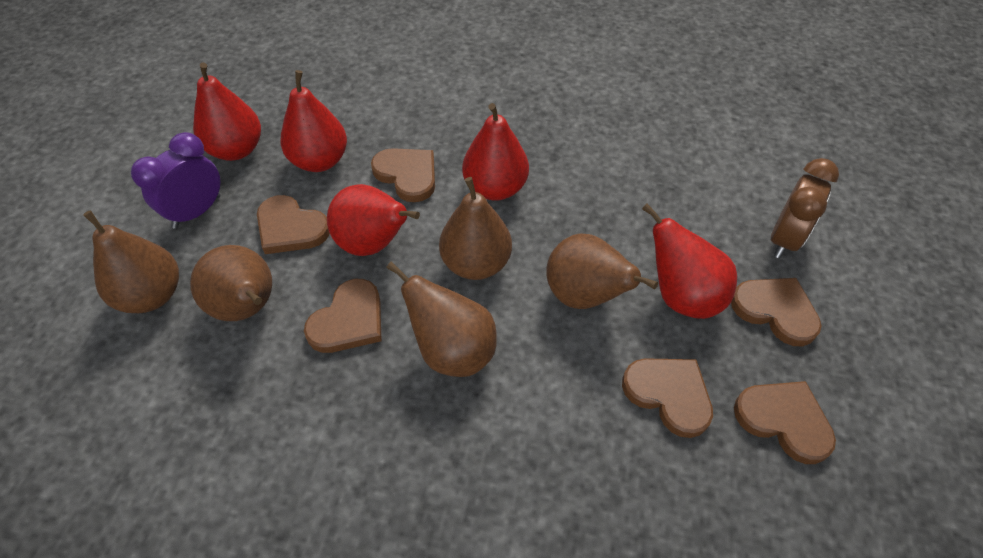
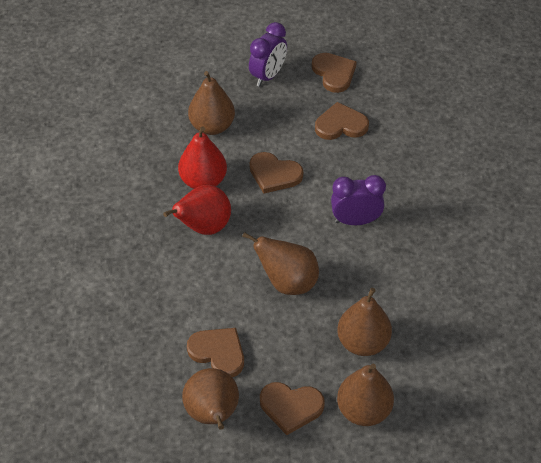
brown clock: [771,158,839,259] = 1 -> none = 0
brown heart: [257,195,330,254] [304,279,382,353] [371,148,435,202] [622,358,713,438] [731,278,822,346] [734,381,836,464] = 6 -> [187,328,244,377] [250,152,303,193] [260,382,325,435] [312,53,357,93] [315,102,369,140] = 5
purple clock: [131,132,221,229] = 1 -> [249,22,287,86] [331,175,386,225] = 2
red pear: [193,62,261,161] [280,70,347,172] [327,184,420,256] [462,103,529,201] [642,204,737,319] = 5 -> [163,185,231,235] [178,126,227,189] = 2

